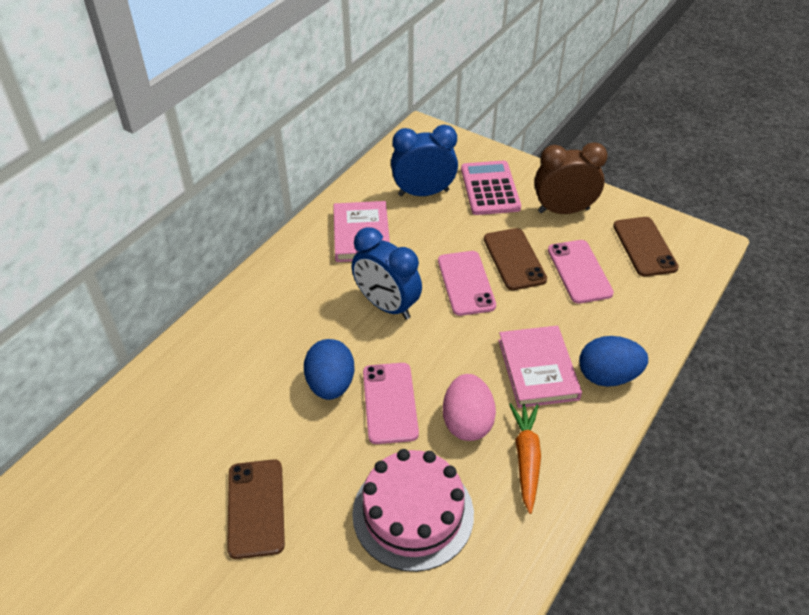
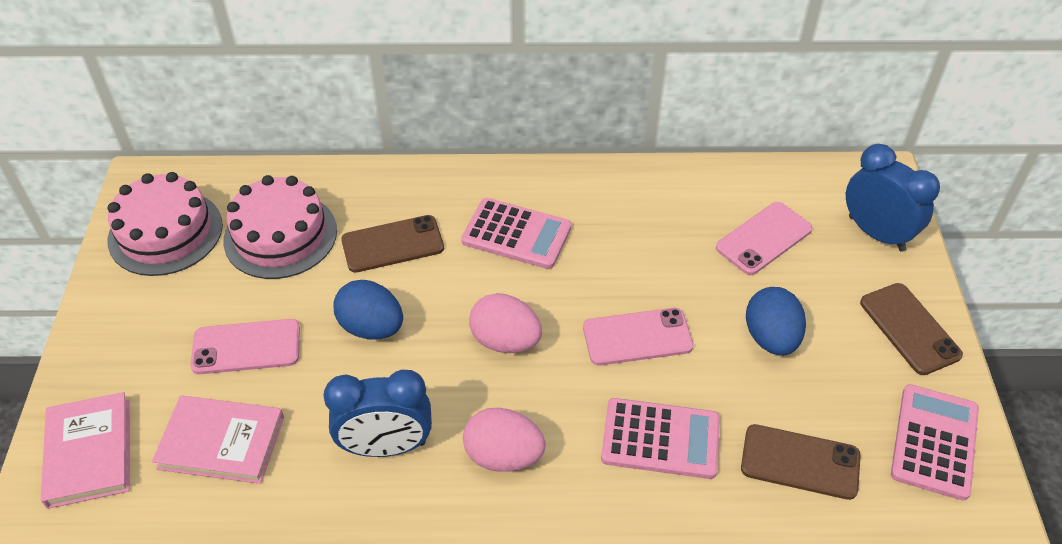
brown clock: [534,142,608,214] = 1 -> none = 0
orange carrot: [509,403,541,514] = 1 -> none = 0
pink cake: [352,449,474,572] = 1 -> [108,172,223,276] [223,175,337,279] = 2
pink calculator: [461,160,521,215] = 1 -> [461,198,572,269] [601,398,720,479] [891,384,979,501] = 3
pink egg: [443,374,496,441] = 1 -> [463,408,546,472] [469,293,542,353] = 2

